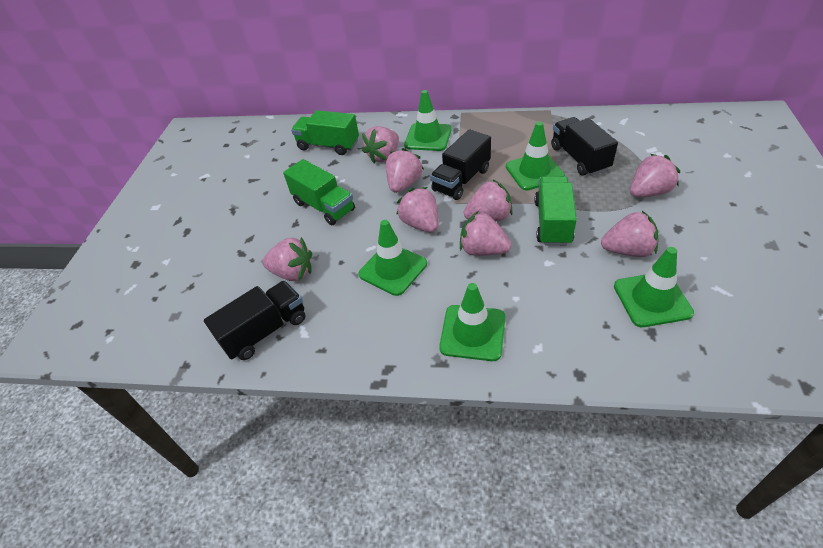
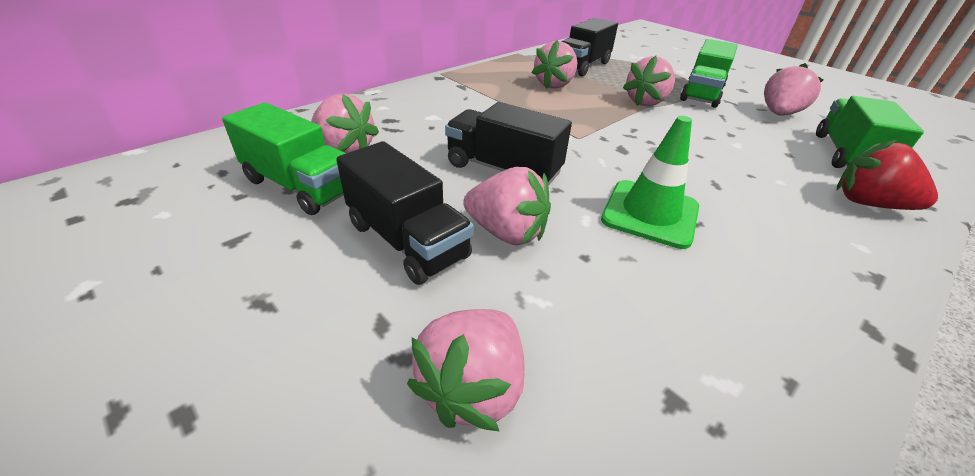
green traffic cone: [358,220,427,296] [404,90,451,151] [439,283,505,361] [506,121,565,190] [614,247,694,327] = 5 -> [601,116,699,249] = 1
pink strawberry: [262,237,312,281] [362,126,399,163] [386,148,424,193] [396,187,439,232] [460,211,511,256] [464,180,513,221] [601,211,658,257] [630,154,680,197] = 8 -> [311,93,379,153] [407,309,525,432] [463,167,551,245] [532,40,578,89] [623,56,675,106] [764,63,824,116] = 6
red strawberry: none = 0 -> [836,140,938,210] = 1

